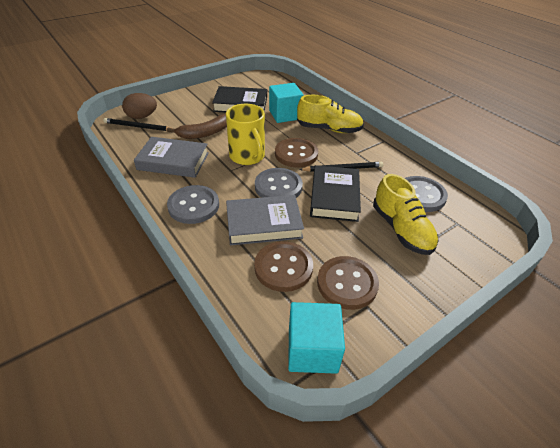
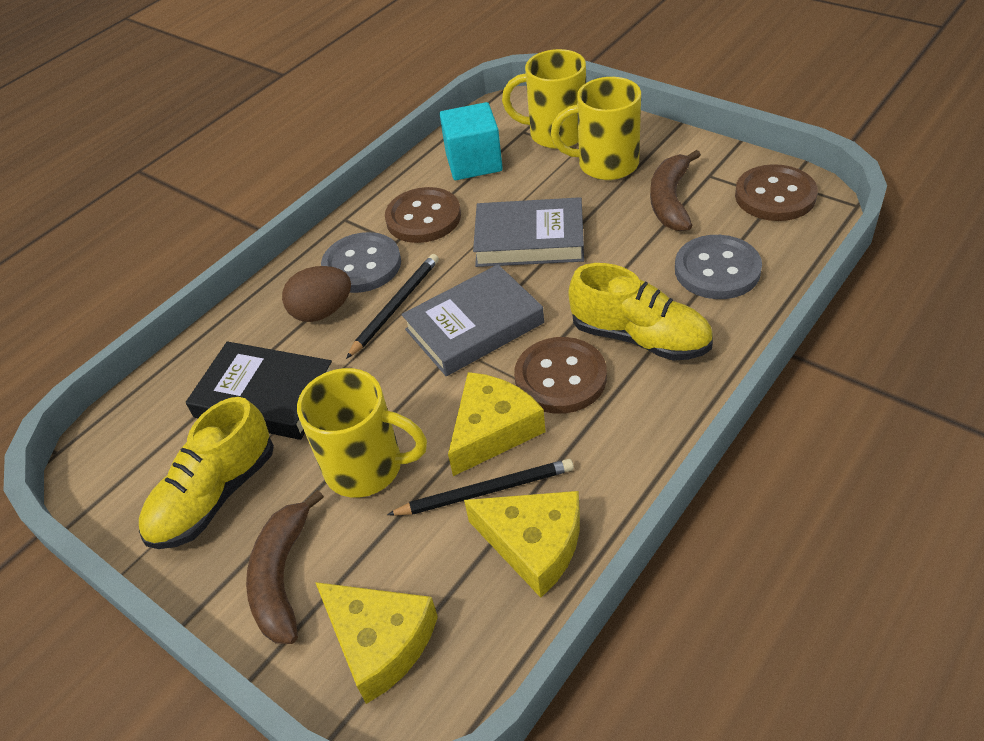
black book: [212,86,267,113] [310,165,361,222] = 2 -> [186,341,332,440] = 1
brown banana: [167,114,227,139] = 1 -> [246,490,324,644] [650,150,701,231] = 2
grey button: [167,185,219,224] [255,168,303,198] [404,176,448,212] = 3 -> [321,232,401,293] [675,235,762,299] = 2
turquoise cube: [269,83,304,123] [288,302,345,374] = 2 -> [439,102,503,180] = 1
yellow cheese: none = 0 -> [315,582,438,704] [448,372,545,476] [464,491,580,598] = 3
yellow mug: [226,104,265,165] = 1 -> [297,368,427,498] [502,49,586,149] [551,77,641,180] = 3

